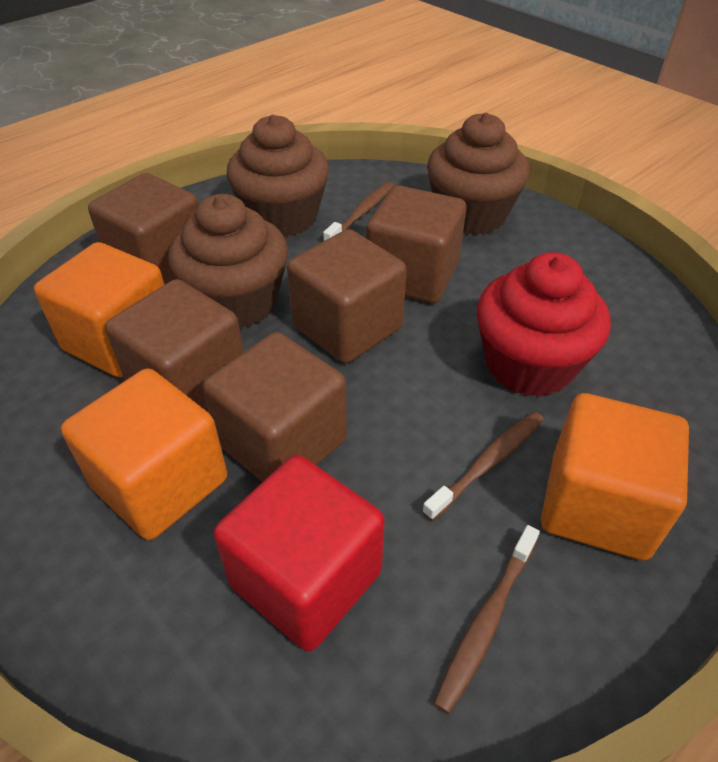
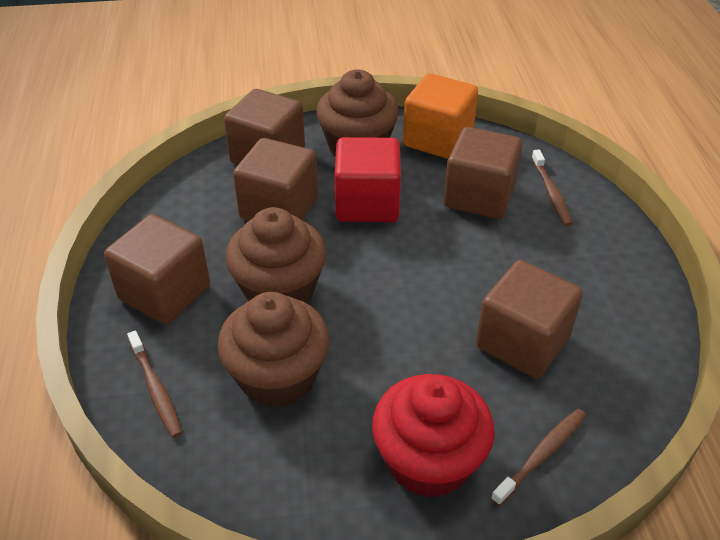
orange cube: [34,242,164,377] [61,368,227,540] [541,393,689,560] = 3 -> [403,73,478,159] = 1

